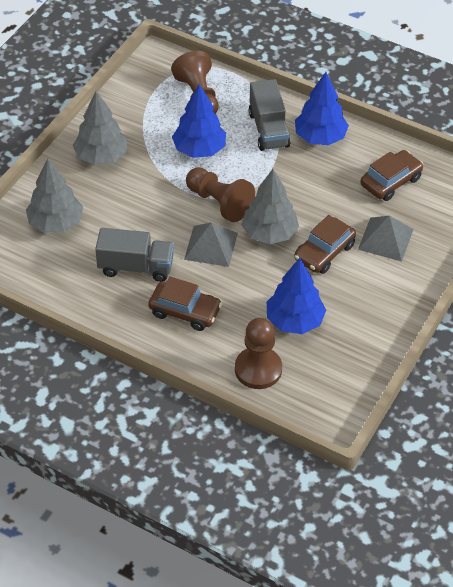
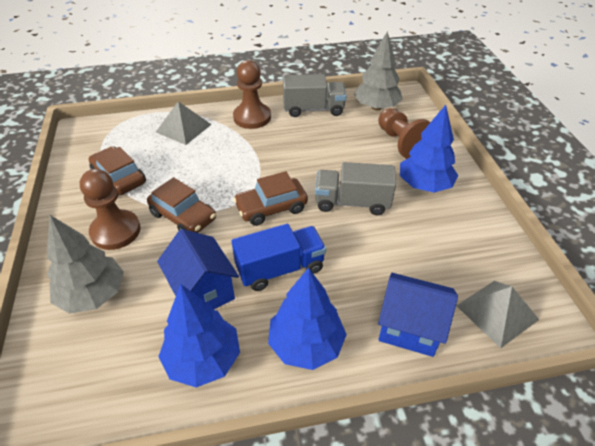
blue house: none = 0 -> [157,229,239,310] [378,273,458,357] = 2
blue truck: none = 0 -> [232,224,326,291] = 1
grey tree: [26,158,83,233] [73,91,127,165] [242,169,299,244] = 3 -> [47,215,124,314] [354,32,403,110] = 2

